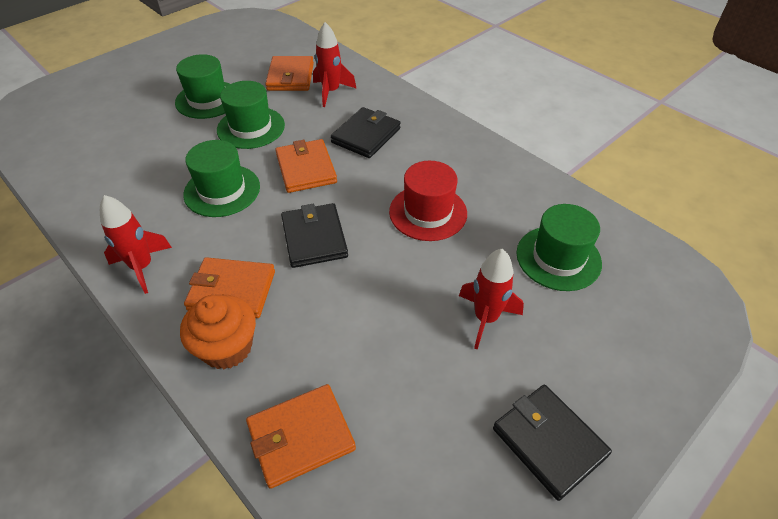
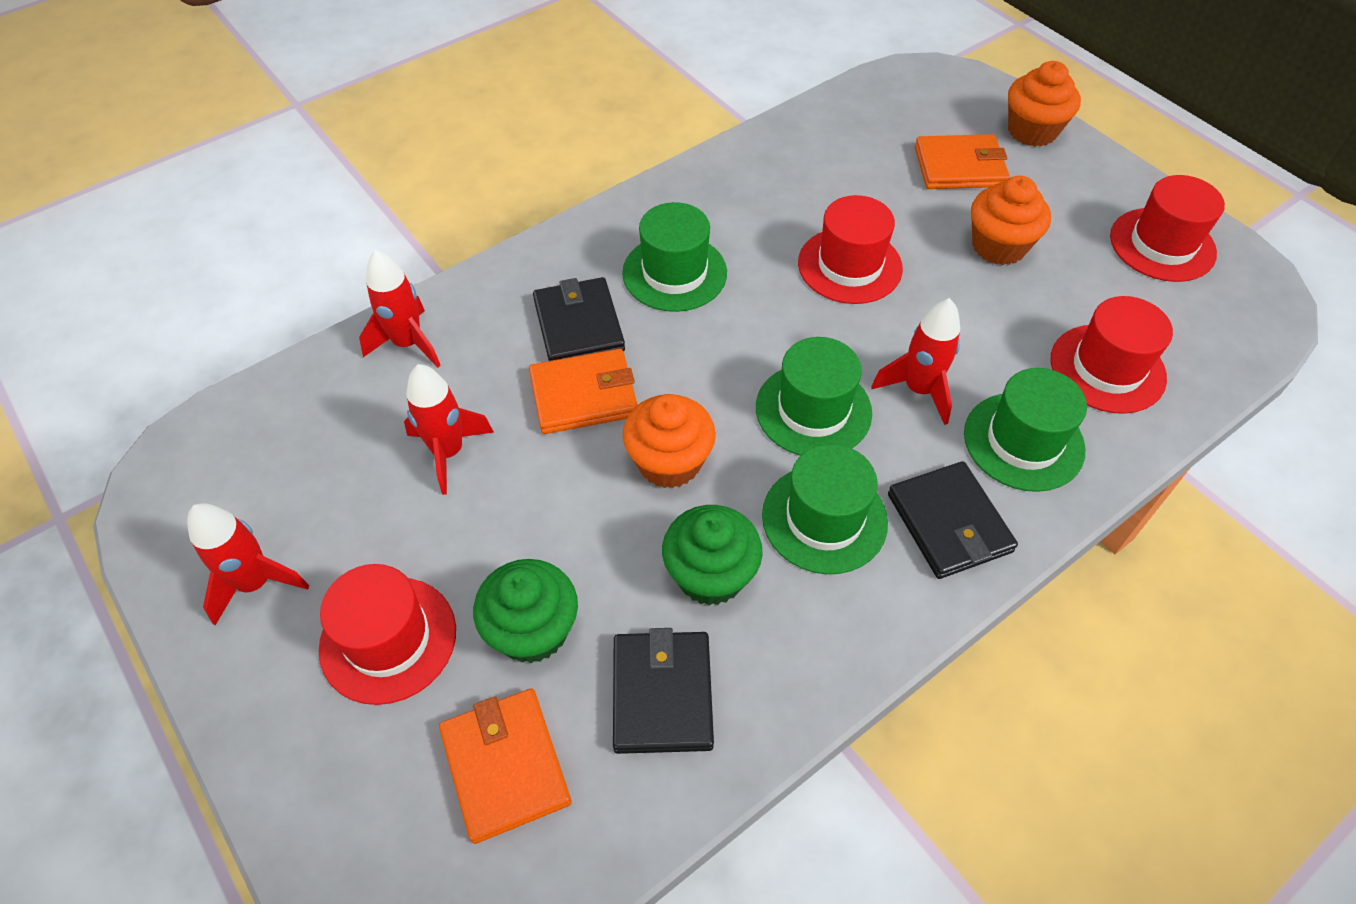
green cupcake: none = 0 -> [473,559,578,663] [662,505,763,605] = 2
orange cupcake: [180,295,256,369] = 1 -> [623,394,716,488] [971,176,1051,265] [1008,61,1081,147] = 3
orange wallet: [184,257,275,318] [246,384,356,489] [265,56,314,91] [276,139,337,193] = 4 -> [439,688,571,844] [529,349,638,434] [915,134,1010,189] = 3
red hat: [389,161,467,241] = 1 -> [319,564,456,705] [798,195,903,304] [1050,296,1173,414] [1110,175,1225,282] = 4
red rocket: [100,195,172,294] [313,22,357,107] [459,249,524,350] = 3 -> [187,503,309,625] [359,250,441,368] [404,364,494,495] [871,298,960,425] = 4

